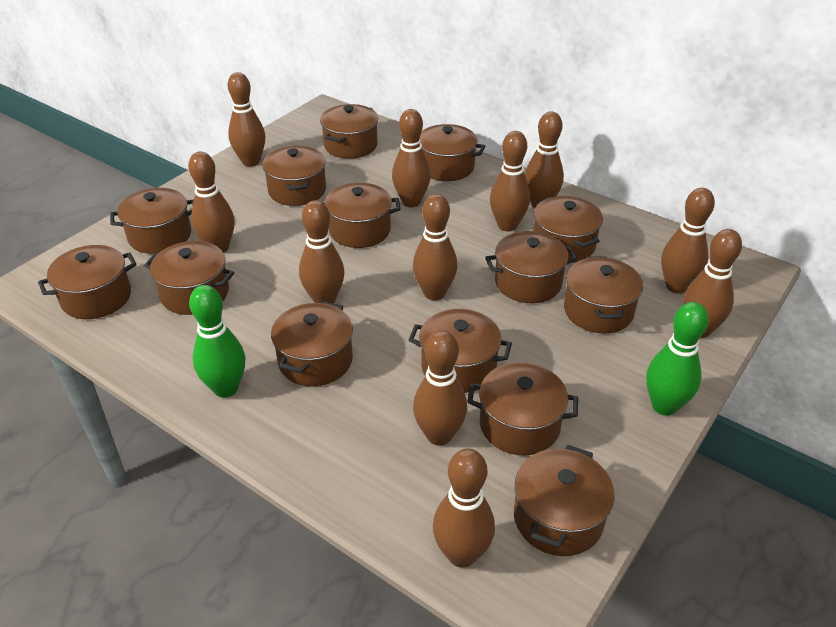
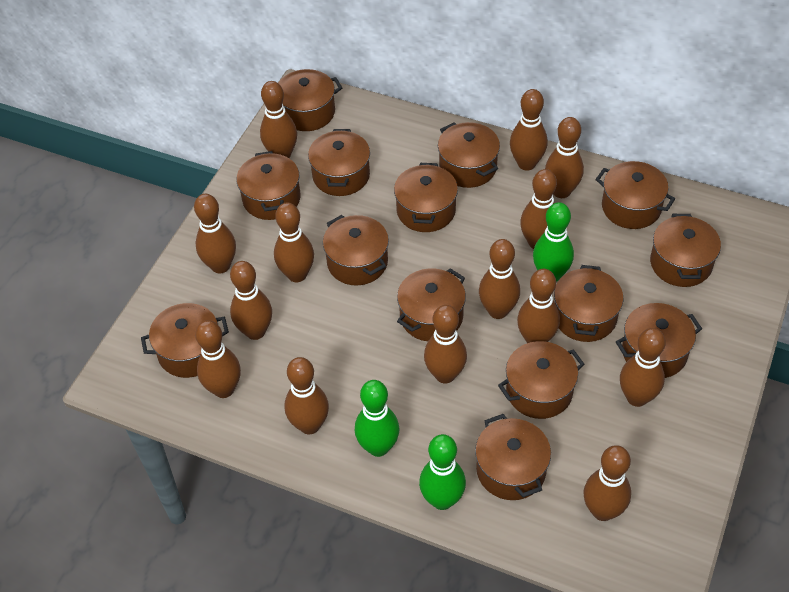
brown bowling pin: [188,152,234,253] [228,72,265,167] [299,200,344,304] [392,109,431,207] [413,194,457,300] [413,330,467,446] [433,448,495,568] [490,131,530,231] [525,111,564,208] [661,188,715,294] [683,229,742,338] = 11 -> [194,194,236,273] [195,320,241,398] [230,261,272,340] [260,81,297,158] [274,202,314,282] [284,357,329,434] [424,305,467,384] [479,239,520,319] [510,89,548,171] [517,269,560,343] [520,169,557,249] [545,117,584,198] [583,445,631,521] [620,328,666,407] = 14
green bowling pin: [189,285,245,398] [646,302,709,416] = 2 -> [355,380,400,457] [419,434,466,510] [533,202,574,282] = 3

